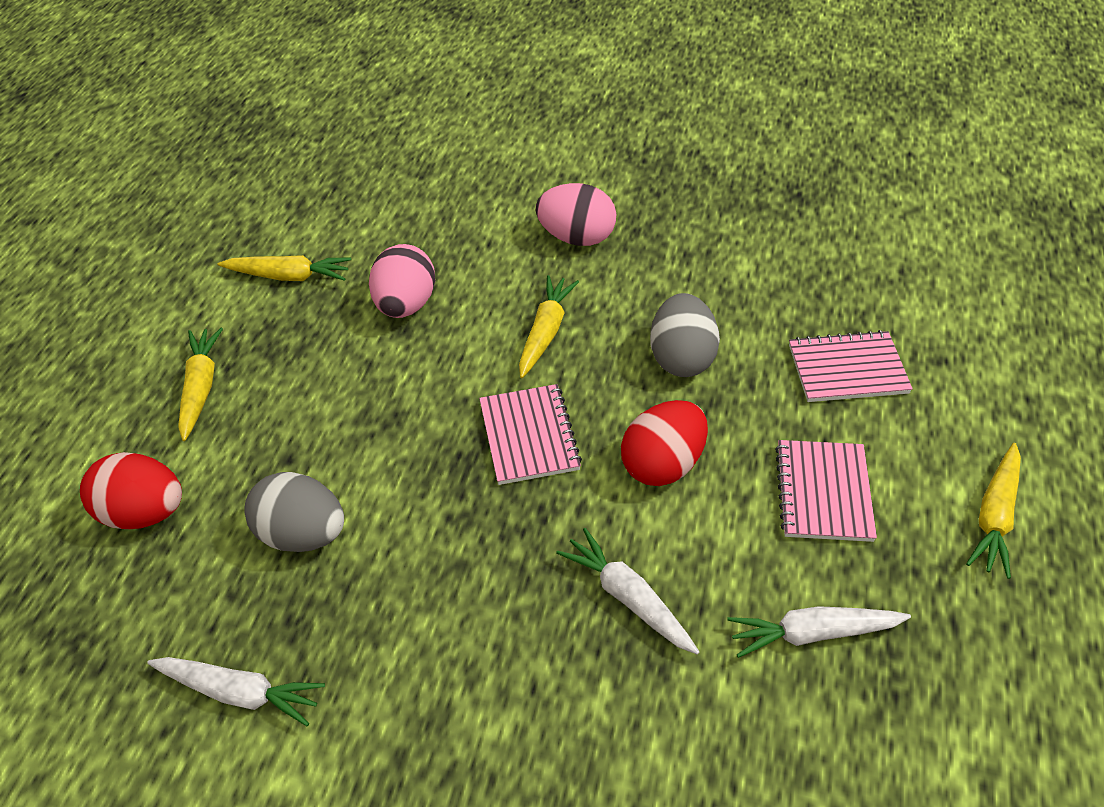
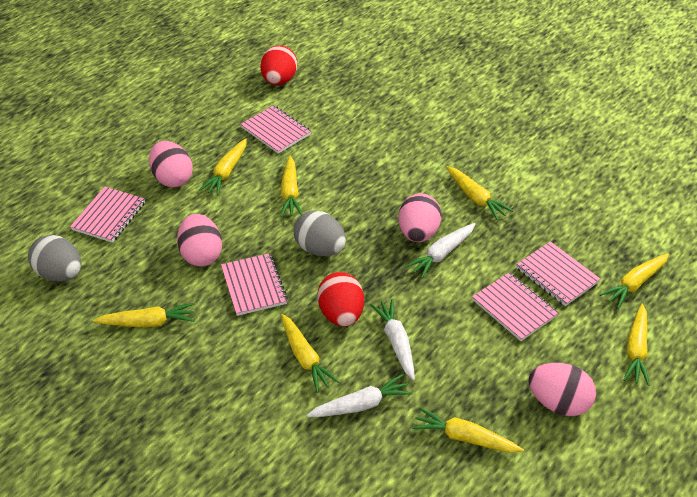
pink egg: [369,244,435,318] [536,183,616,246] = 2 -> [149,141,193,187] [177,214,222,267] [398,193,442,242] [529,363,596,416] = 4
pink notebook: [479,384,582,485] [775,440,877,542] [789,330,913,402] = 3 -> [70,187,145,243] [221,253,288,316] [241,105,311,154] [472,273,559,341] [516,241,600,306] = 5
yellow carrot: [178,328,223,441] [217,255,351,281] [519,275,579,378] [966,443,1021,579] = 4 -> [93,303,195,328] [199,138,247,195] [281,156,302,217] [281,314,340,393] [412,407,524,453] [446,166,513,220] [600,253,669,309] [623,304,650,386] = 8

